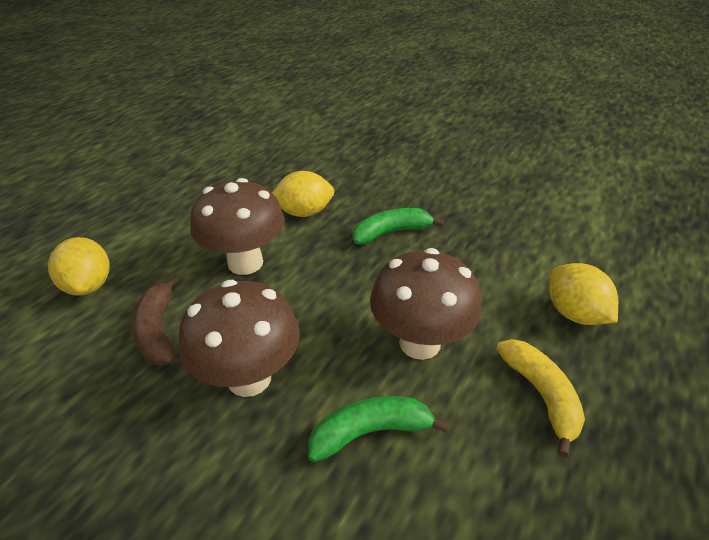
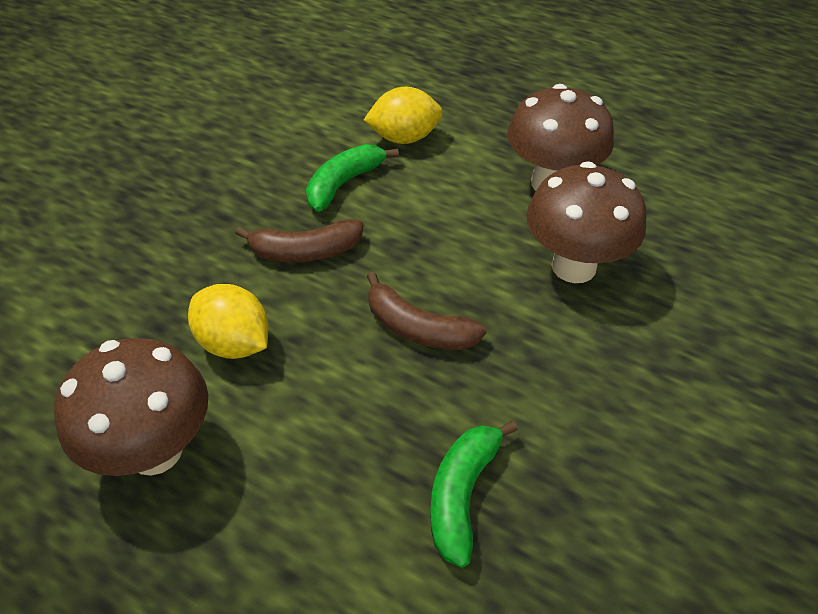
brown banana: [132,275,180,366] = 1 -> [235,219,363,262] [367,272,487,350] = 2
yellow banana: [496,339,585,458] = 1 -> none = 0
yellow lemon: [48,237,110,296] [272,171,335,217] [549,263,618,325] = 3 -> [188,284,268,359] [364,87,443,144] = 2

